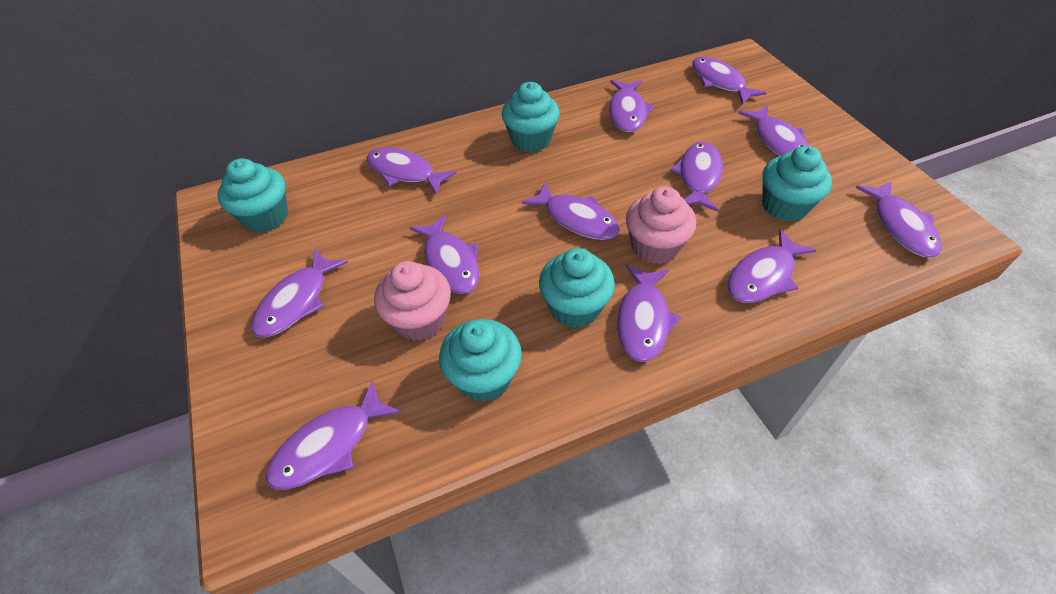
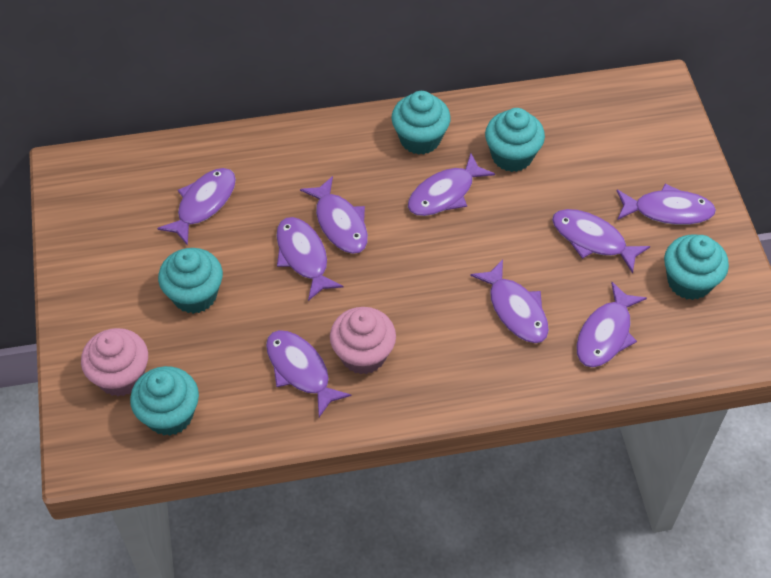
purple fish: [251,249,348,337] [265,380,401,490] [367,147,457,195] [410,214,479,294] [522,182,620,240] [609,80,654,132] [617,265,681,362] [670,142,723,211] [692,57,766,105] [727,229,816,303] [738,105,809,156] [855,181,942,258] = 12 -> [157,168,236,246] [266,330,351,417] [277,217,343,301] [300,176,368,254] [408,153,495,216] [470,259,549,343] [552,209,650,274] [576,282,647,368] [617,183,716,225] = 9

